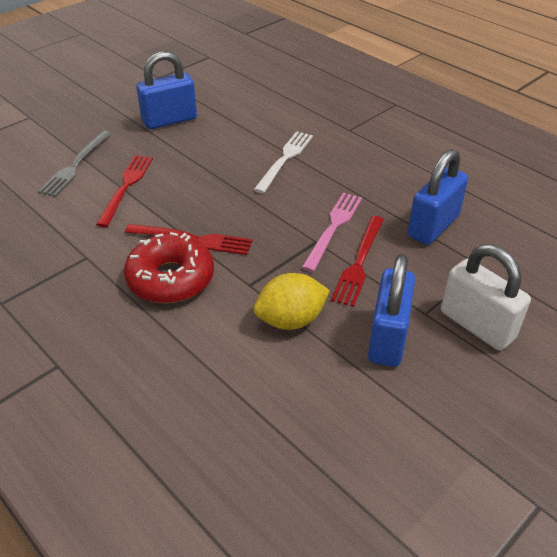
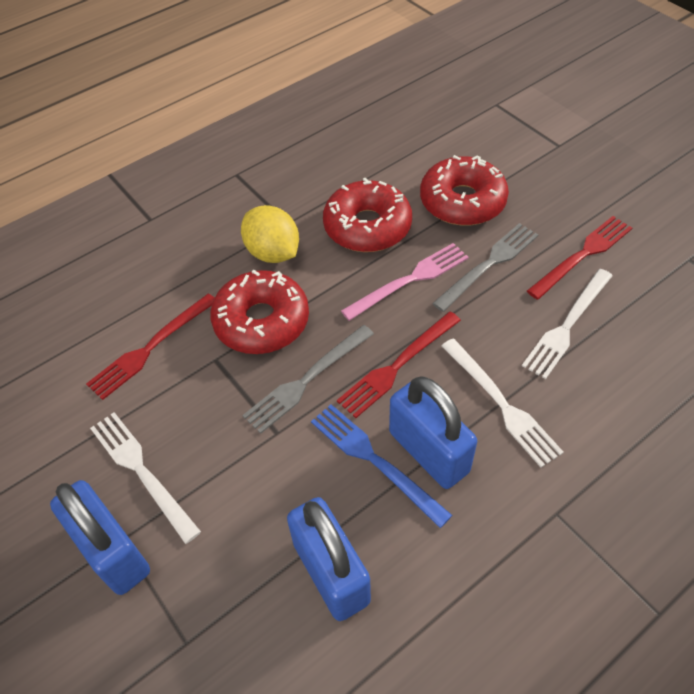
blue fork: none = 0 -> [311,404,452,528] = 1
grey fork: [38,131,111,197] = 1 -> [242,325,374,434] [432,223,538,312] = 2
red donut: [124,232,214,303] = 1 -> [210,270,309,354] [323,178,412,252] [420,155,509,226] = 3
white fork: [254,131,313,193] = 1 -> [90,412,201,544] [442,338,564,468] [522,269,613,379] = 3
white padlock: [441,244,531,350] = 1 -> none = 0

